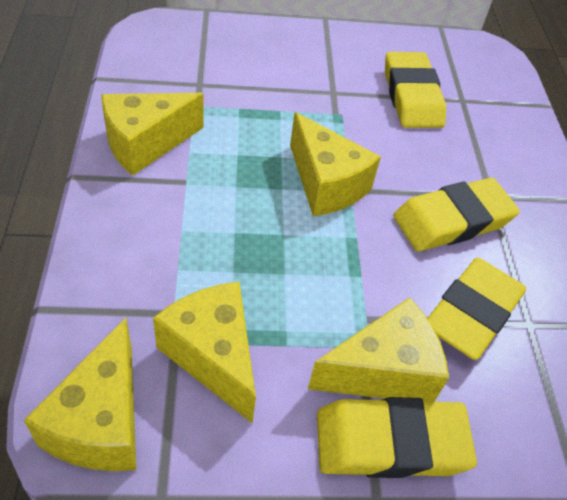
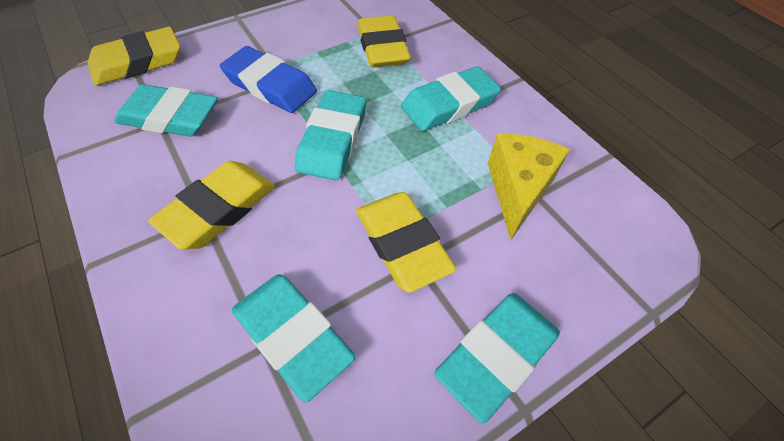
blue eraser: none = 0 -> [220,46,317,113] = 1
turquoise eraser: none = 0 -> [114,84,218,137] [232,274,356,402] [295,90,366,181] [401,66,501,131] [434,293,560,423] = 5
yellow cheese: [24,318,136,471] [101,93,204,175] [153,282,256,424] [290,112,381,216] [308,297,449,402] = 5 -> [488,134,570,240] = 1

